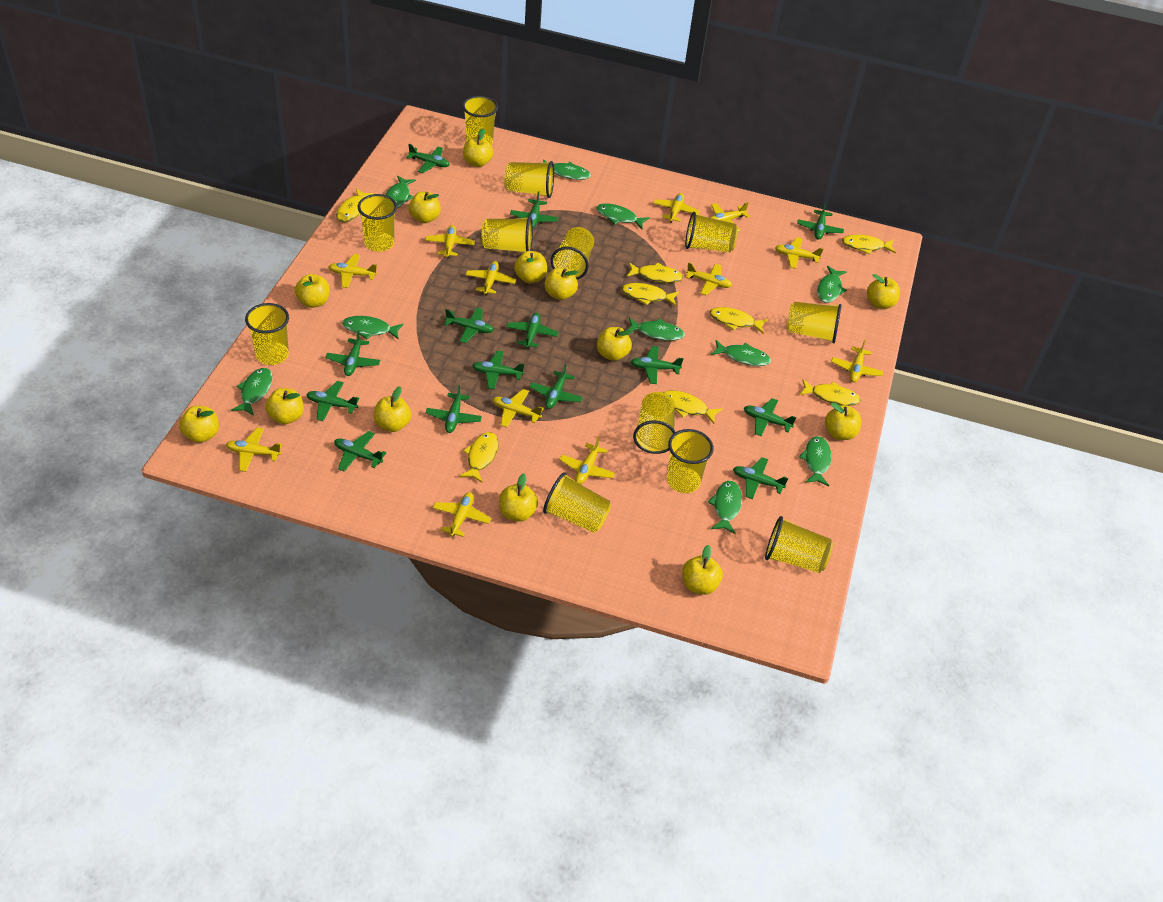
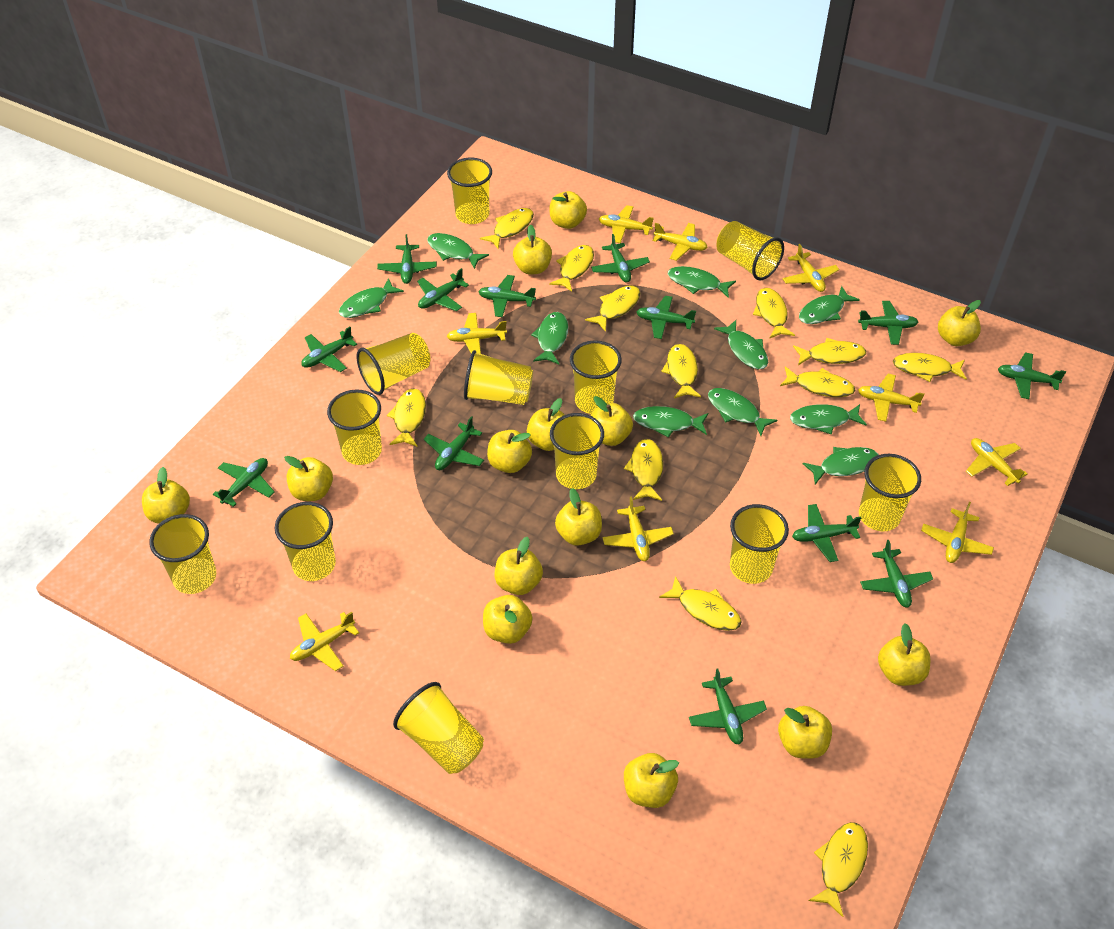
green plane: [306,381,360,421] [325,330,380,376] [334,431,387,472] [406,144,450,173] [426,385,482,433] [444,307,493,343] [472,350,524,389] [506,313,559,349] [510,191,558,229] [529,364,583,409] [631,346,683,384] [733,457,788,499] [744,398,796,436] [797,203,844,240] = 14 -> [213,458,275,507] [301,327,357,372] [377,234,437,284] [417,268,469,311] [424,416,484,470] [478,275,536,317] [591,234,650,282] [636,296,696,339] [689,669,767,745] [792,504,861,562] [858,301,918,345] [860,540,933,607] [998,352,1066,399] = 13
yellow apple: [179,406,219,443] [265,388,304,424] [295,274,330,308] [374,386,411,432] [409,192,441,223] [463,128,493,167] [499,473,538,522] [514,251,547,283] [544,267,578,300] [597,327,633,361] [682,545,723,595] [825,403,861,440] [867,274,900,309] = 13 -> [142,467,190,524] [284,456,333,501] [483,595,533,644] [487,430,532,473] [495,537,543,595] [513,225,552,275] [527,398,564,451] [549,191,587,229] [555,488,602,546] [591,396,633,446] [624,753,679,808] [778,706,832,759] [878,624,930,686] [938,300,981,346] = 14
yellow fish: [336,188,374,223] [459,432,499,483] [622,283,679,306] [626,262,683,283] [663,390,722,424] [710,307,768,333] [799,379,861,406] [842,235,896,255] = 8 -> [387,388,426,446] [480,208,534,249] [549,245,594,292] [585,285,640,332] [624,439,663,501] [659,576,741,631] [661,344,701,398] [753,288,795,339] [780,366,855,397] [793,338,866,365] [808,822,868,917] [893,353,967,382] = 12
yellow plane: [226,428,282,472] [329,254,377,288] [425,225,475,258] [433,492,491,537] [466,261,516,295] [492,389,544,428] [559,437,615,484] [653,193,700,223] [685,262,732,295] [710,202,750,232] [775,237,823,269] [831,340,883,382] = 12 -> [290,612,359,671] [447,313,507,354] [599,205,654,243] [602,497,674,561] [653,223,708,261] [783,244,839,292] [858,374,925,422] [921,502,994,563] [966,438,1028,486] = 9

